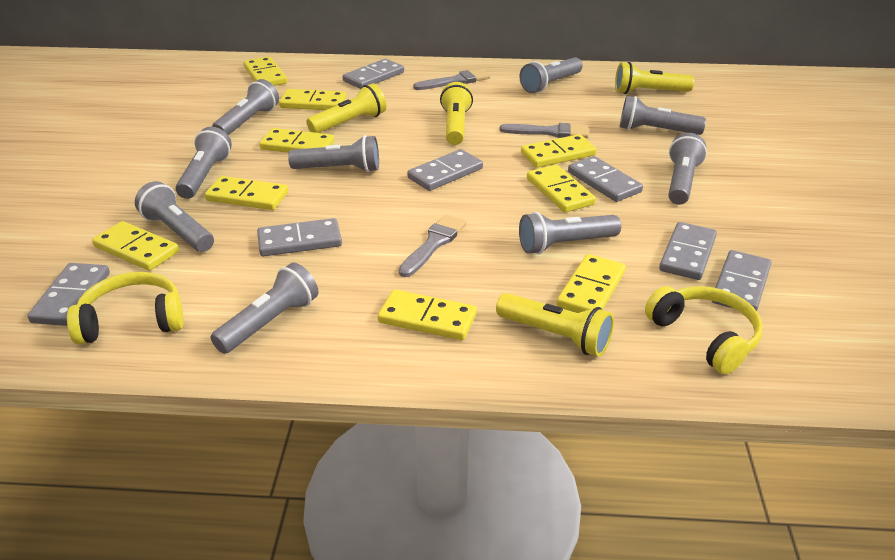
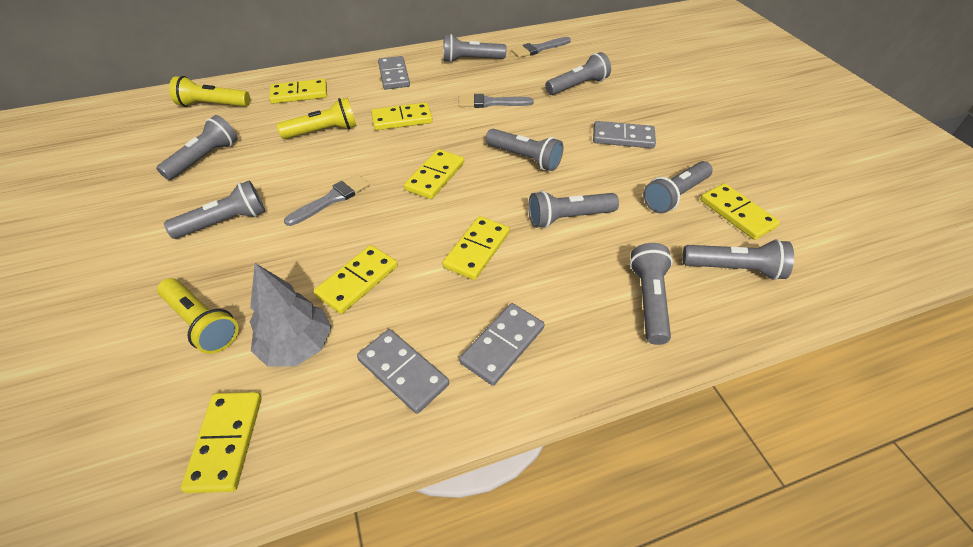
grey domino: [27,263,110,326] [257,218,342,256] [343,59,404,89] [407,149,483,191] [568,156,643,202] [659,222,717,280] [712,250,772,311] = 7 -> [357,329,449,414] [378,56,410,90] [459,303,545,386] [593,121,656,148] = 4
grey tree: none = 0 -> [250,263,331,367] = 1
yellow domino: [92,221,179,271] [205,176,288,210] [244,57,287,86] [259,128,334,153] [279,89,346,110] [378,289,477,340] [521,134,597,168] [527,164,596,213] [556,254,626,313] = 9 -> [181,392,262,493] [269,79,327,104] [314,245,398,314] [371,102,433,130] [404,149,464,199] [442,216,510,280] [700,183,780,240] = 7
yellow flashlight: [306,83,386,133] [440,82,473,145] [496,293,614,357] [615,62,694,94] = 4 -> [157,278,239,354] [169,76,250,107] [277,97,357,139] = 3
yellow headphones: [67,272,184,345] [645,286,763,374] = 2 -> none = 0

